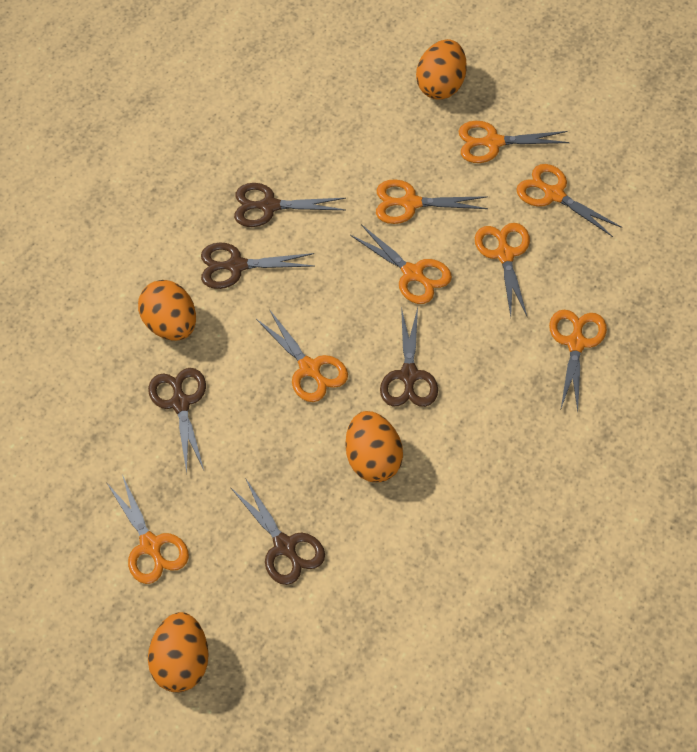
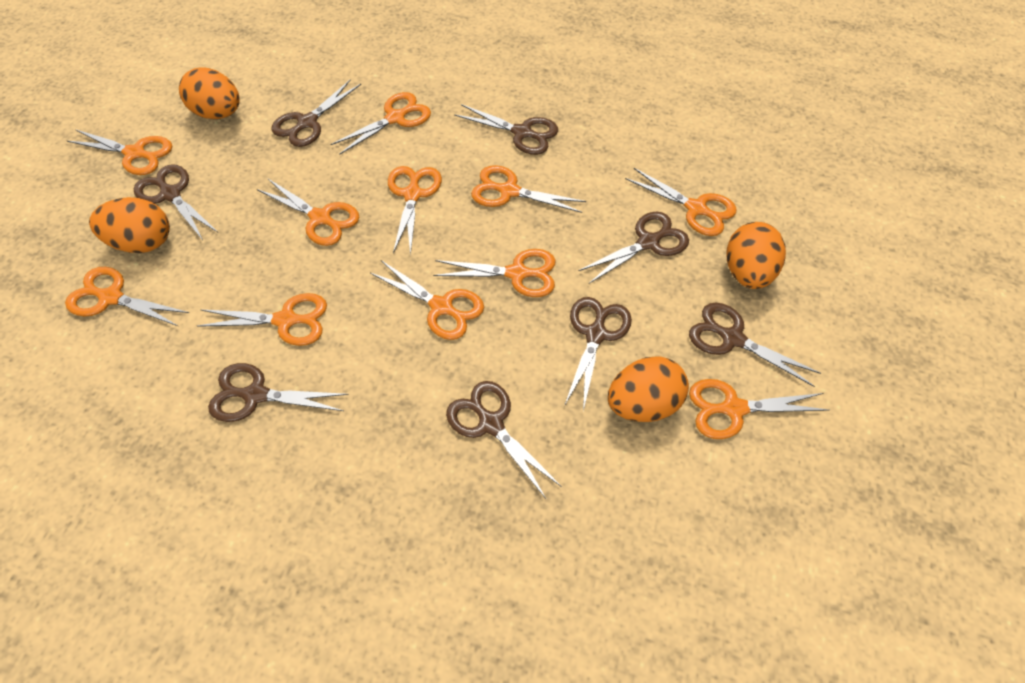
brown scissors: [148,368,206,473] [201,243,314,289] [231,478,325,585] [234,183,346,227] [380,307,438,407] = 5 -> [134,164,218,240] [208,363,349,422] [271,80,361,147] [446,381,562,499] [454,104,558,155] [564,297,632,411] [579,211,689,284] [689,303,821,387] = 8
orange scissors: [106,475,189,584] [256,309,348,402] [350,224,452,304] [376,179,488,224] [458,121,570,163] [475,223,530,318] [516,164,622,237] [549,310,607,412] = 8 -> [65,267,189,326] [67,129,172,175] [197,293,327,346] [257,178,359,246] [330,92,431,155] [370,260,484,340] [388,166,442,255] [433,249,556,297] [471,165,586,213] [625,168,737,236] [689,379,829,439] = 11

